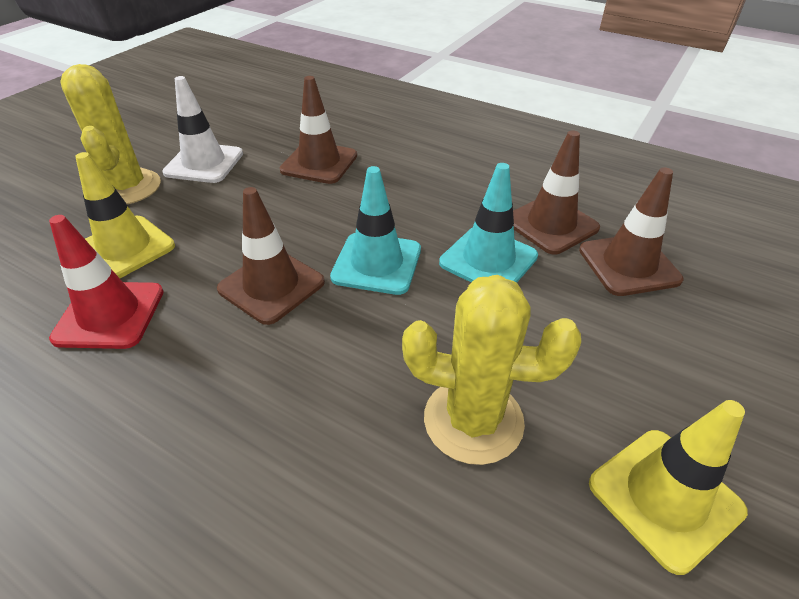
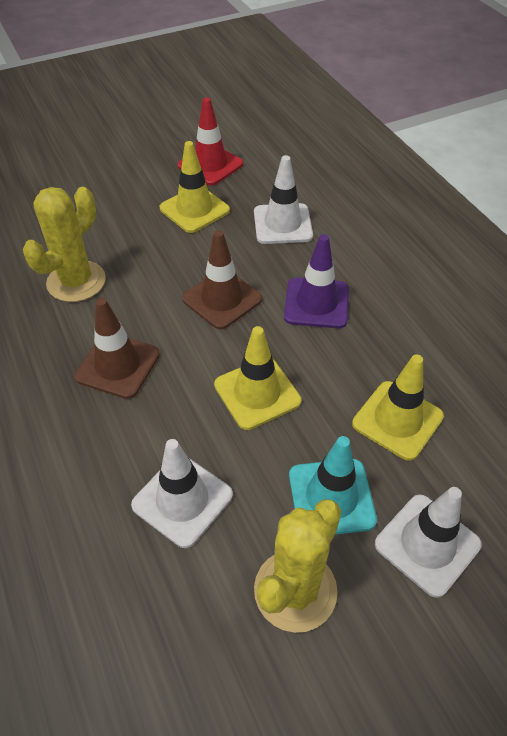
brown traffic cone: [217,187,325,325] [280,76,357,184] [513,131,600,255] [579,167,683,296] = 4 -> [75,298,160,399] [182,230,262,329] = 2
purple traffic cone: none = 0 -> [284,234,349,328] = 1
turquoise traffic cone: [330,166,421,295] [439,163,538,282] = 2 -> [289,436,377,535] = 1
white traffic cone: [162,76,243,183] = 1 -> [131,439,233,548] [254,155,313,244] [375,487,482,598] = 3
yellow traffic cone: [75,152,175,278] [589,400,748,575] = 2 -> [160,141,230,233] [214,326,301,430] [352,354,444,461] = 3

